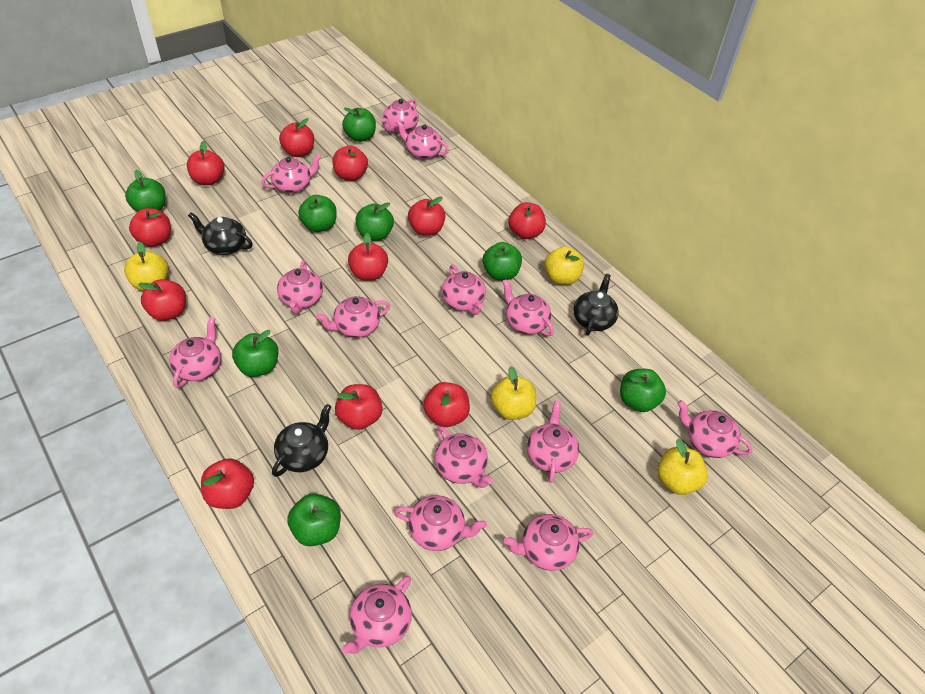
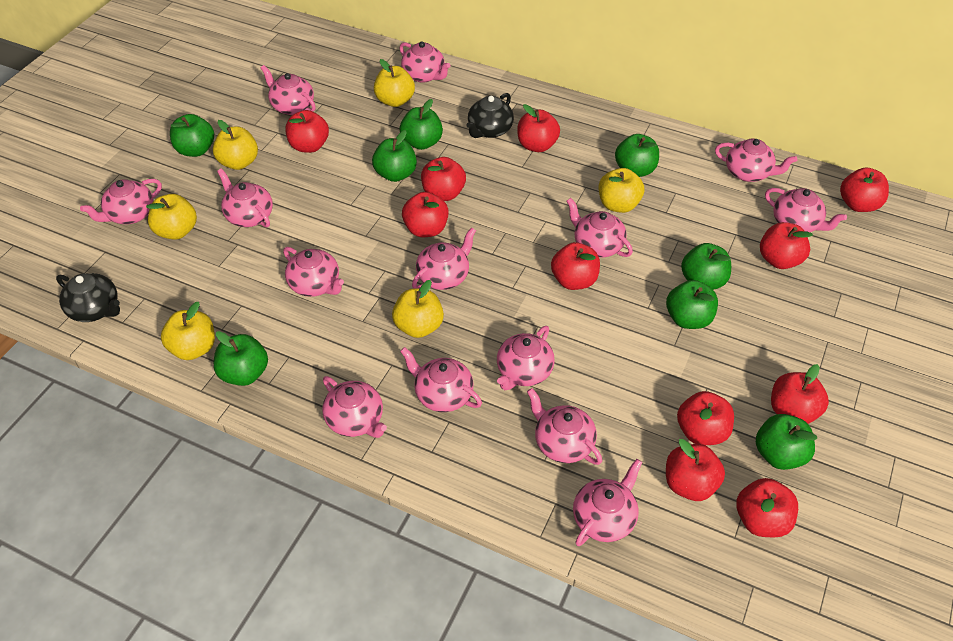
black teapot: [188,213,253,255] [272,404,331,477] [573,274,619,336] = 3 -> [56,273,120,322] [466,93,514,138] = 2
yellow apple: [124,242,169,291] [491,366,536,420] [544,247,584,285] [657,439,708,495] = 4 -> [146,194,197,240] [161,302,215,360] [213,120,258,170] [374,59,415,107] [392,280,444,338] [599,168,644,213] = 6

